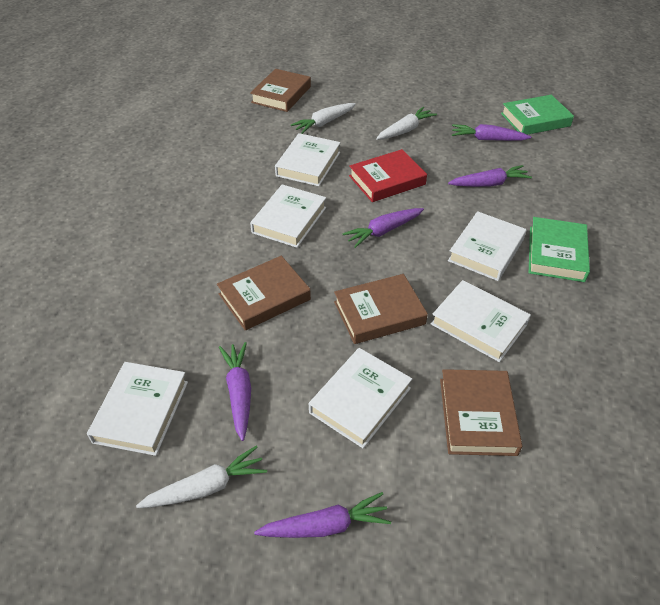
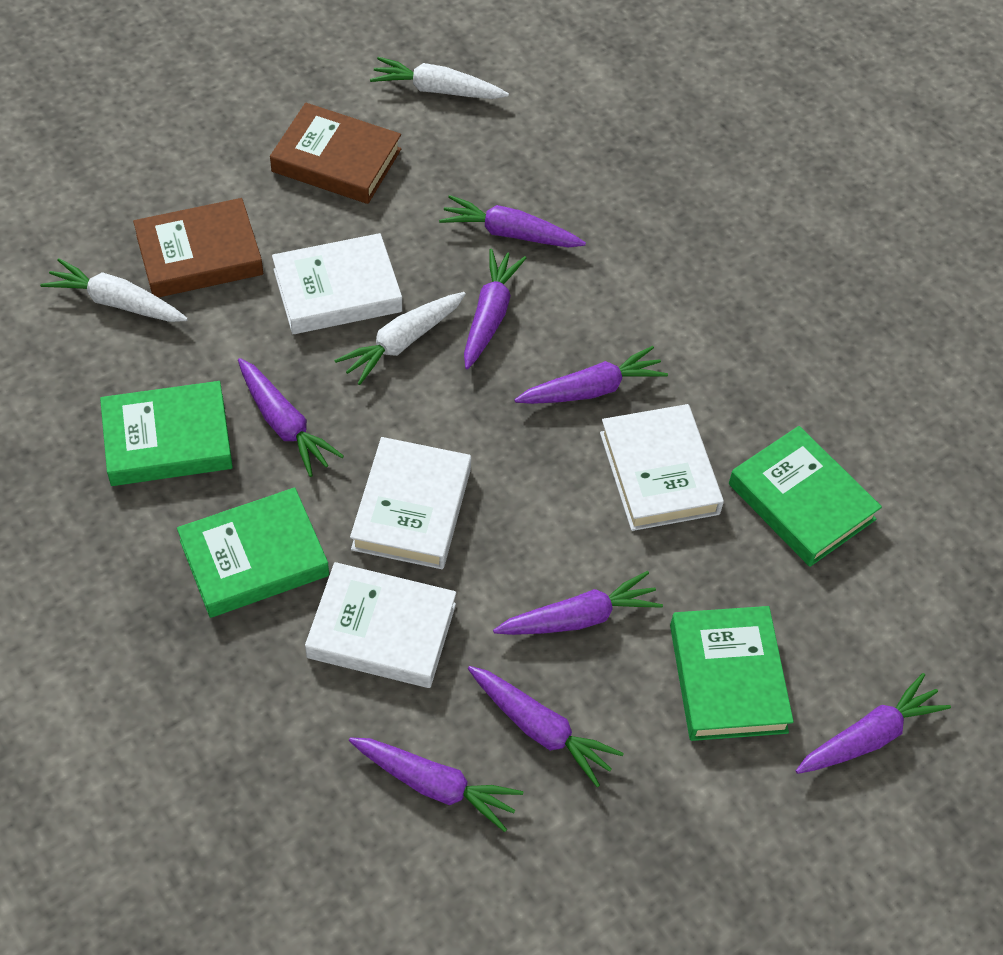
brown book: [217,256,311,331] [250,69,311,112] [334,274,428,344] [440,369,522,456] = 4 -> [133,198,263,298] [270,103,401,204] = 2
green book: [501,95,574,135] [529,217,590,282] = 2 -> [100,381,233,486] [177,488,329,618] [670,606,794,741] [729,426,882,567] = 4
purple carrot: [219,342,251,441] [254,492,391,538] [342,208,424,248] [448,165,532,187] [452,124,531,141] = 5 -> [238,358,344,477] [349,737,523,832] [439,195,586,248] [464,249,526,369] [468,666,624,787] [493,571,663,635] [514,346,668,404] [796,673,951,774] = 8
red book: [349,149,427,202] = 1 -> none = 0
white book: [87,362,188,456] [250,184,326,248] [275,133,340,186] [309,348,412,448] [431,280,531,362] [448,211,526,281] = 6 -> [272,233,402,334] [305,562,456,688] [350,437,471,569] [600,404,724,531] = 4

